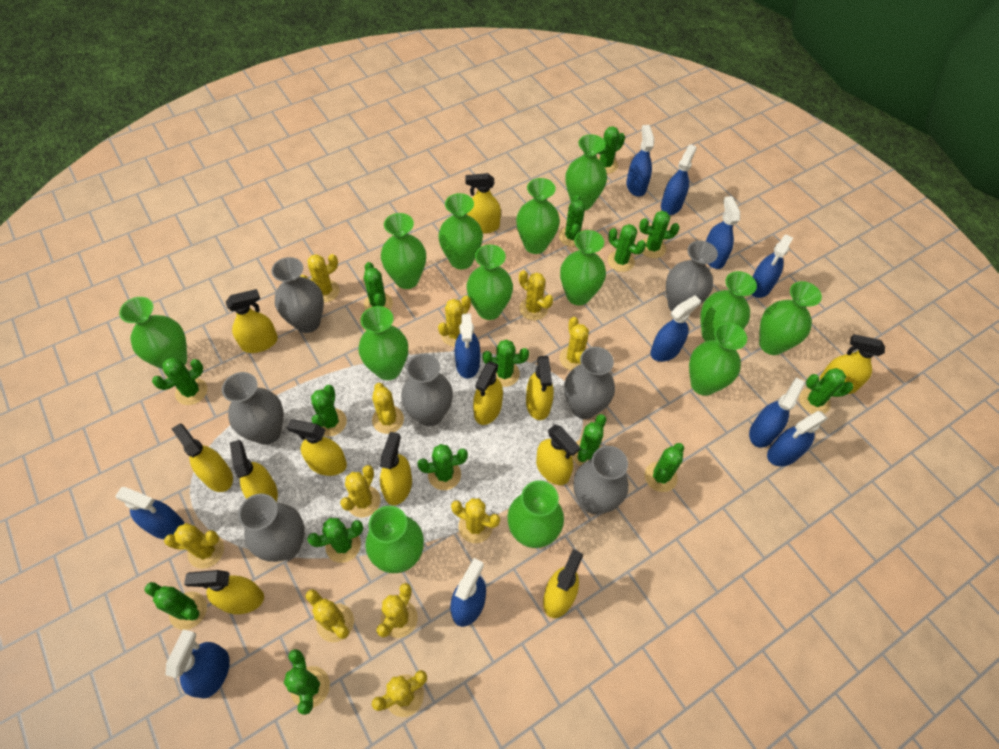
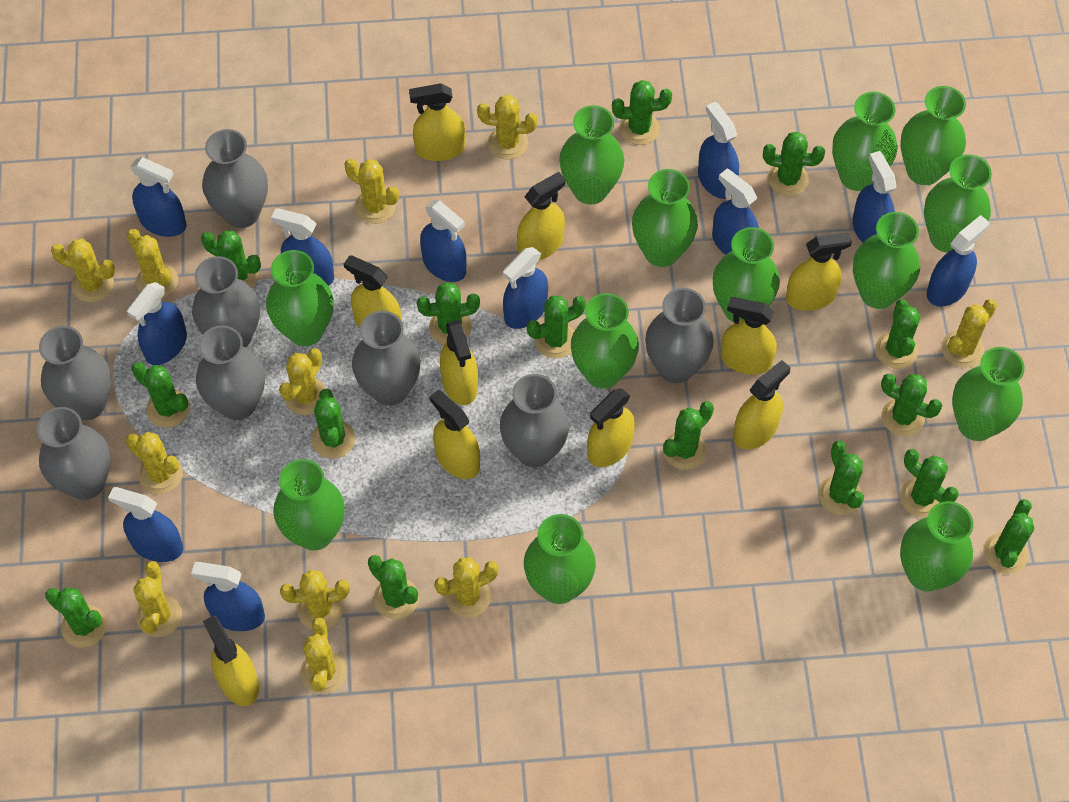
grey vase: [222,372,284,445] [238,493,305,562] [271,257,324,333] [401,354,453,426] [564,347,615,419] [573,446,629,514] [666,241,718,311] = 7 -> [37,407,111,500] [39,326,111,421] [192,256,260,348] [196,325,265,420] [202,129,268,228] [352,311,420,406] [500,374,569,468] [645,288,714,383] = 8
yellow spray bottle: [172,423,233,492] [184,570,264,614] [226,289,278,353] [230,440,278,502] [287,419,347,476] [380,432,412,505] [466,173,501,234] [473,361,503,425] [526,356,554,420] [536,425,581,485] [543,549,583,618] [820,334,885,394] = 12 -> [203,615,259,706] [344,255,402,328] [409,83,465,161] [430,390,480,479] [440,320,478,405] [517,172,566,260] [587,388,635,467] [721,297,777,375] [733,360,790,449] [786,232,852,311] = 10

